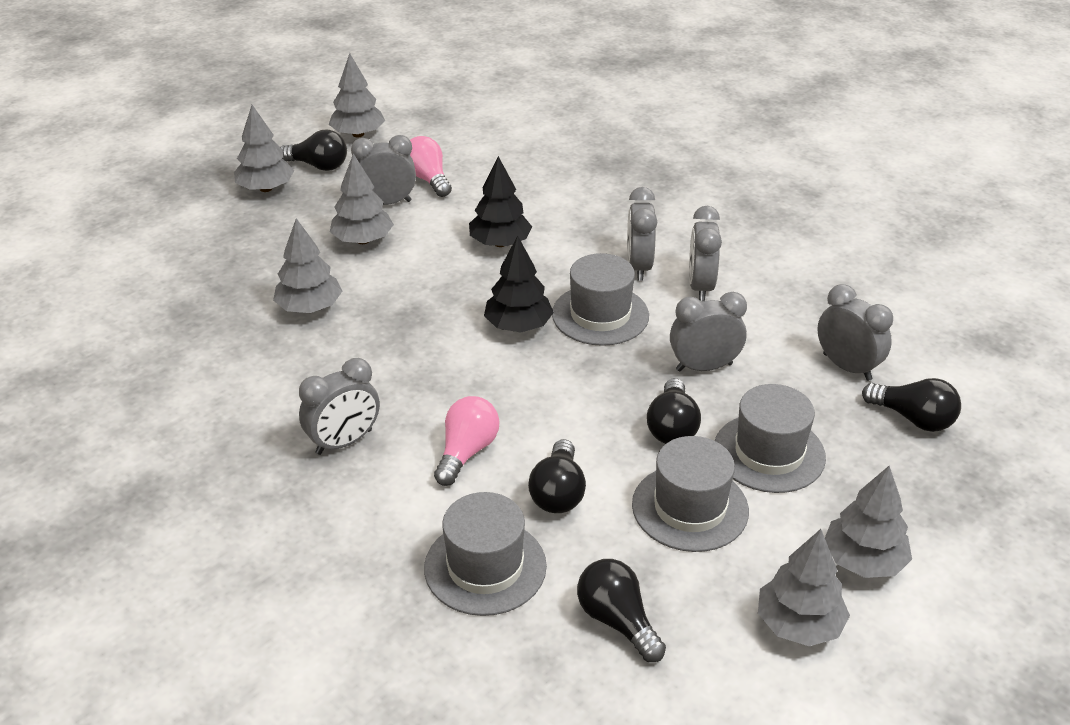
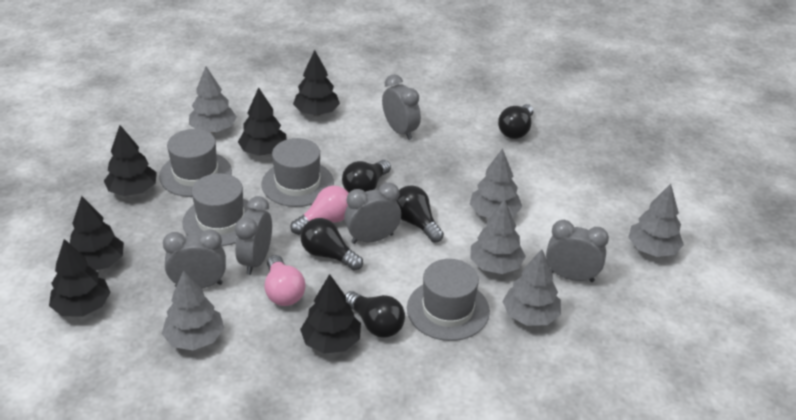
black tree: [469,156,532,247] [484,236,554,333] = 2 -> [49,239,111,317] [70,196,124,270] [104,125,157,196] [238,87,287,156] [293,50,340,116] [300,274,361,354] = 6
grey clock: [299,358,380,455] [351,135,416,205] [627,187,657,281] [670,292,747,372] [689,206,722,301] [817,284,893,381] = 6 -> [163,229,226,289] [235,196,272,275] [344,183,401,244] [382,74,421,140] [546,220,609,282] = 5

